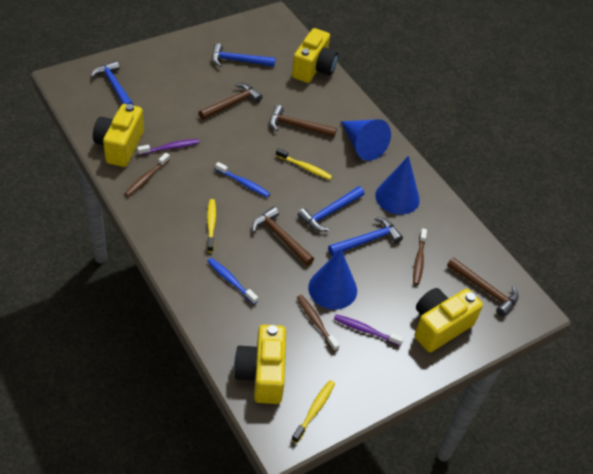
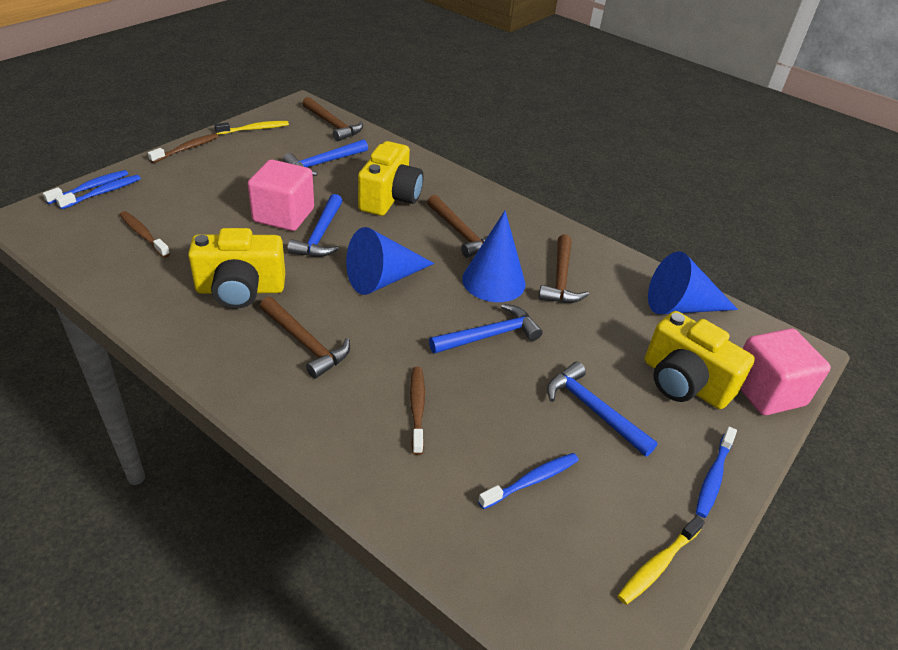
blue toothbrush: [207,258,258,304] [215,162,270,197] = 2 -> [43,170,128,204] [56,175,141,209] [478,453,579,509] [696,427,737,518] = 4
pink cube: none = 0 -> [248,160,314,231] [740,328,831,415] = 2
purple toothbrush: [137,139,199,155] [334,314,404,346] = 2 -> none = 0
yellow camera: [93,104,144,167] [234,325,286,404] [292,28,338,83] [414,288,483,352] = 4 -> [188,228,285,309] [358,141,423,216] [645,311,755,409] = 3
yellow toothbrush: [207,199,216,252] [276,148,332,180] [291,380,335,443] = 3 -> [215,121,289,135] [618,516,705,605] = 2

